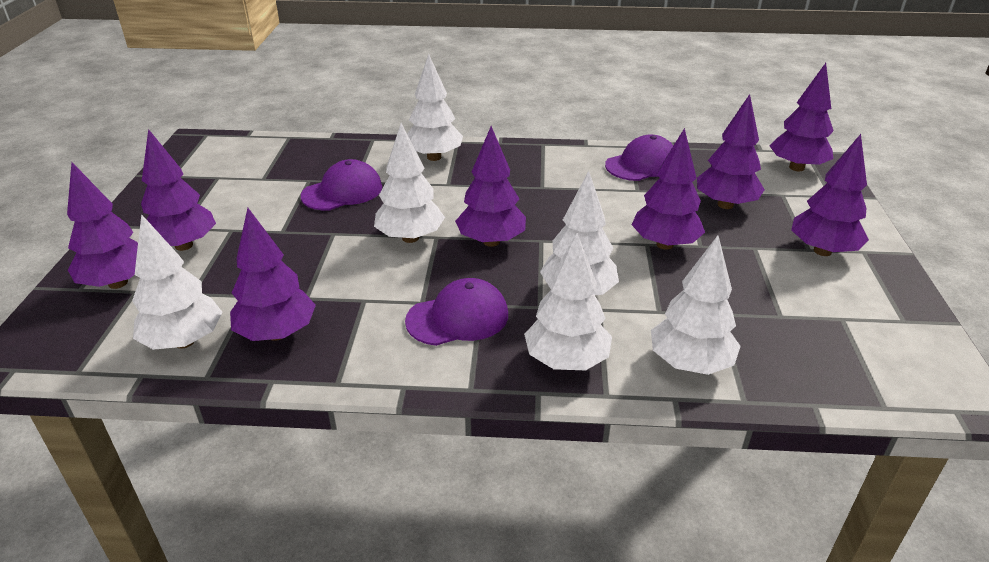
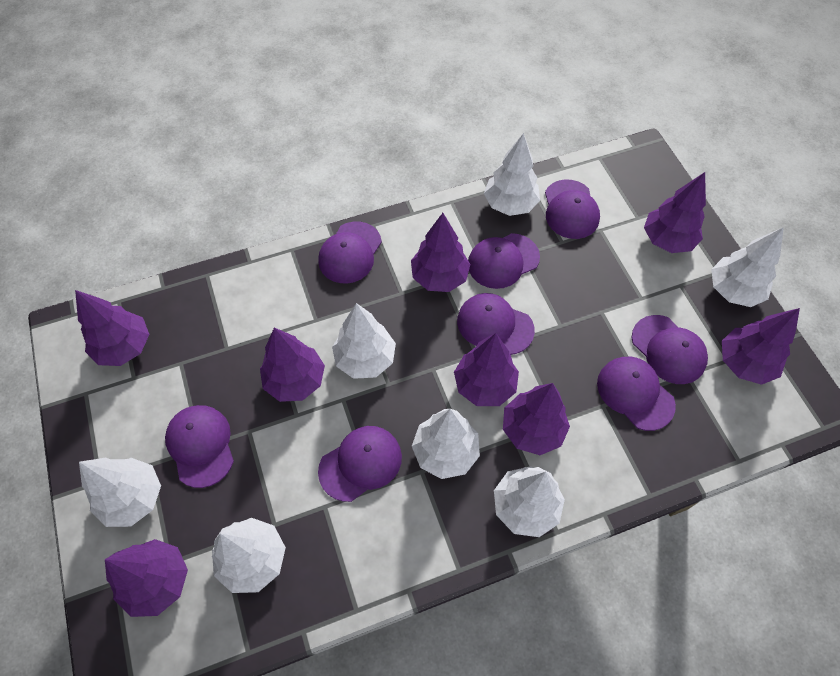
purple cap: [301,159,382,210] [405,278,508,346] [605,134,673,181] = 3 -> [165,405,234,488] [318,221,382,283] [318,426,402,502] [457,293,535,355] [468,233,540,289] [545,180,600,239] [597,357,676,431] [632,315,708,384] = 8
white tree: [132,214,222,350] [374,123,445,243] [407,54,463,161] [524,233,612,370] [540,171,619,295] [651,235,741,375] = 6 -> [79,458,161,527] [212,518,286,593] [332,303,396,379] [412,409,480,479] [484,133,540,216] [494,466,565,537] [711,227,784,307] = 7

